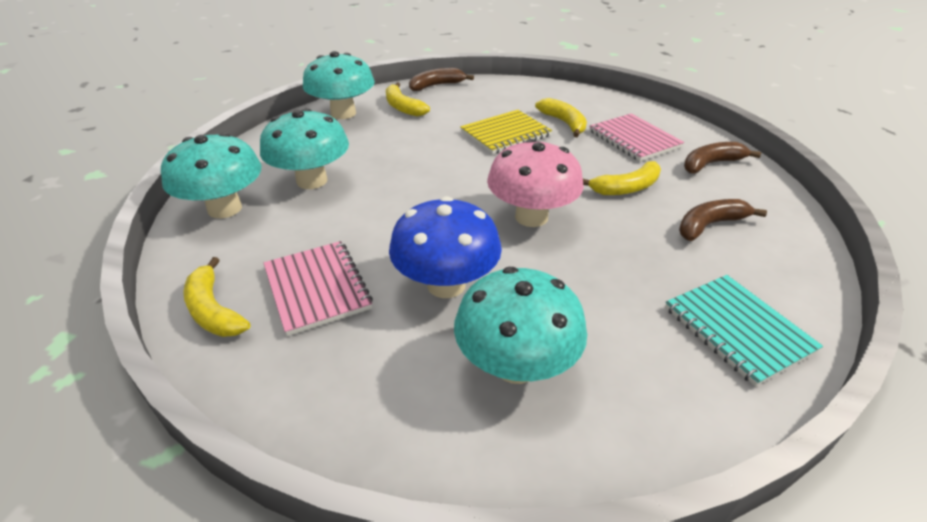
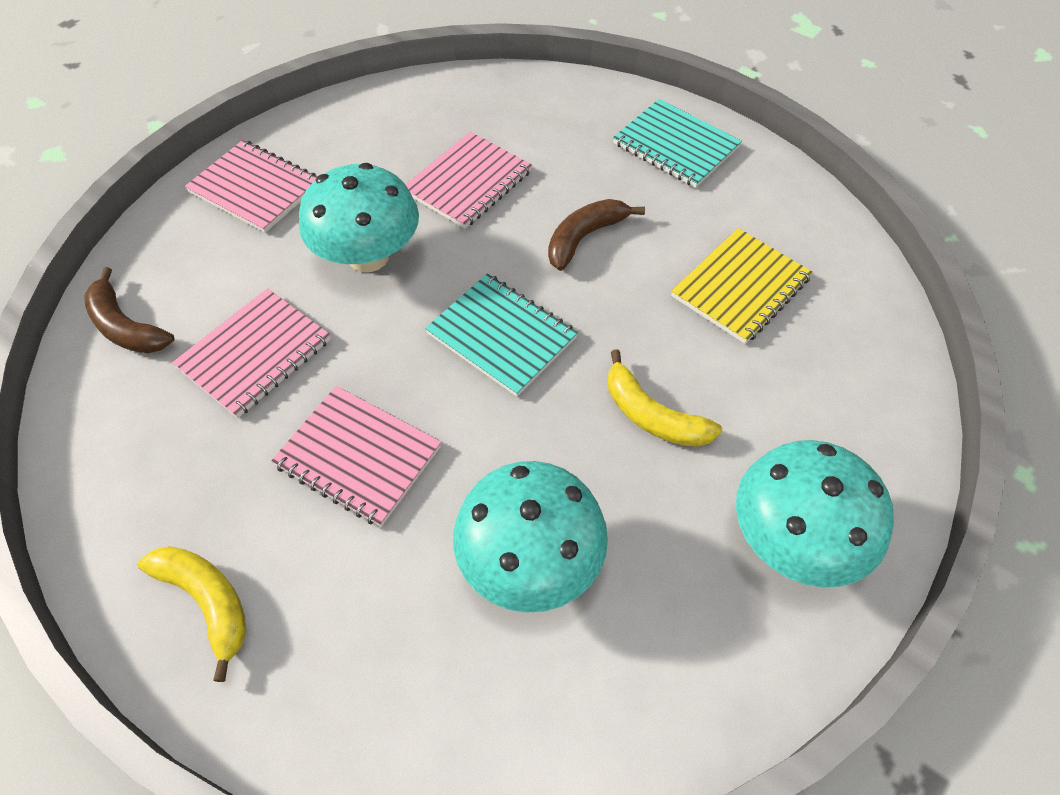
blue mushroom: [389,196,502,298] = 1 -> none = 0
brown banana: [409,68,474,91] [679,199,767,241] [684,142,761,174] = 3 -> [84,267,174,353] [548,199,645,271] = 2
pink mushroom: [487,139,584,227] = 1 -> none = 0
pink notebook: [264,241,373,336] [589,114,684,161] = 2 -> [172,288,331,418] [185,140,317,233] [271,386,441,527] [405,132,532,229] = 4
turquoise mushroom: [161,133,262,218] [260,108,349,189] [303,51,375,119] [454,267,587,384] = 4 -> [299,163,419,272] [453,461,608,613] [736,440,894,587] = 3
turquoise notebook: [665,275,823,387] = 1 -> [425,274,578,397] [613,99,742,188] = 2
yellow banana: [183,257,250,337] [386,83,430,117] [535,98,587,137] [583,161,661,195] = 4 -> [138,546,246,682] [608,349,722,447] = 2

